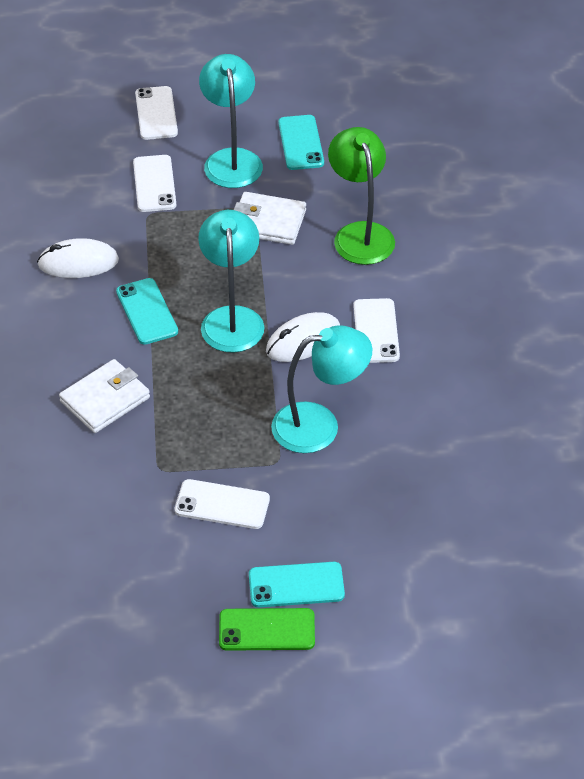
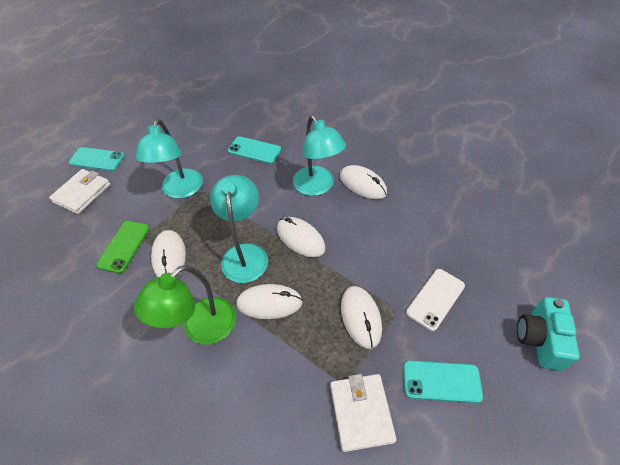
turquoise camera: none = 0 -> [517,297,580,371] = 1
white mouse: [37,238,119,278] [266,312,340,362] = 2 -> [151,230,186,278] [236,284,303,319] [277,217,325,257] [340,165,387,199] [341,286,382,349] = 5
white phone: [133,155,176,212] [135,86,178,140] [174,479,270,529] [353,298,400,363] = 4 -> [406,269,465,331] = 1

